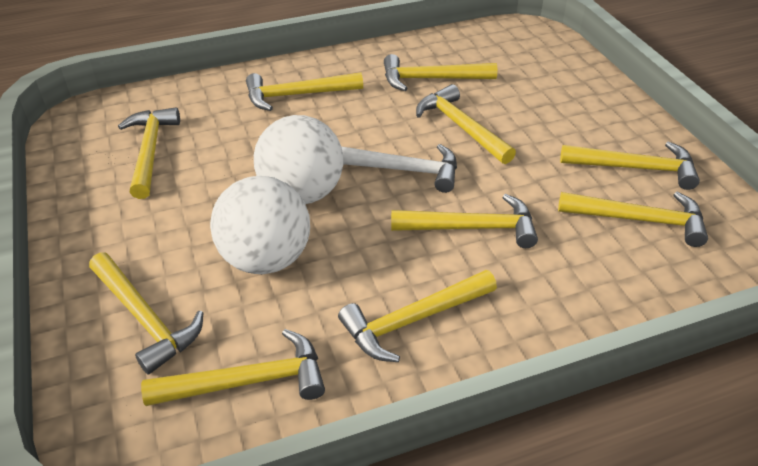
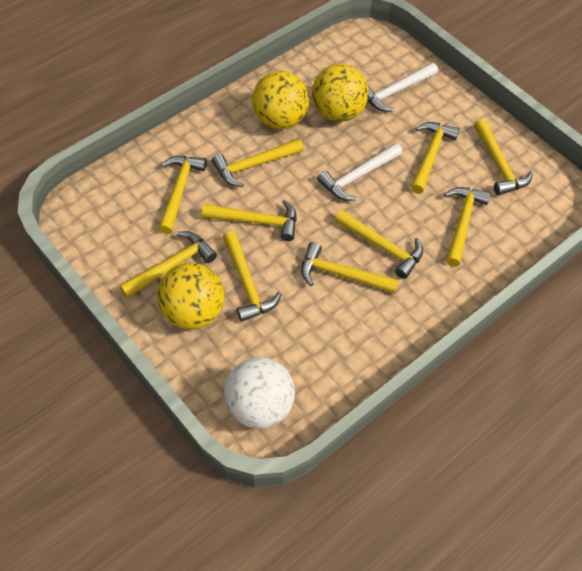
white ball: [210,176,310,274] [254,115,343,204] = 2 -> [224,357,295,428] = 1
white hammer: [341,144,457,193] = 1 -> [317,143,402,201] [367,63,438,112] = 2
yellow ball: none = 0 -> [157,263,224,329] [252,71,309,129] [312,64,369,122] = 3

